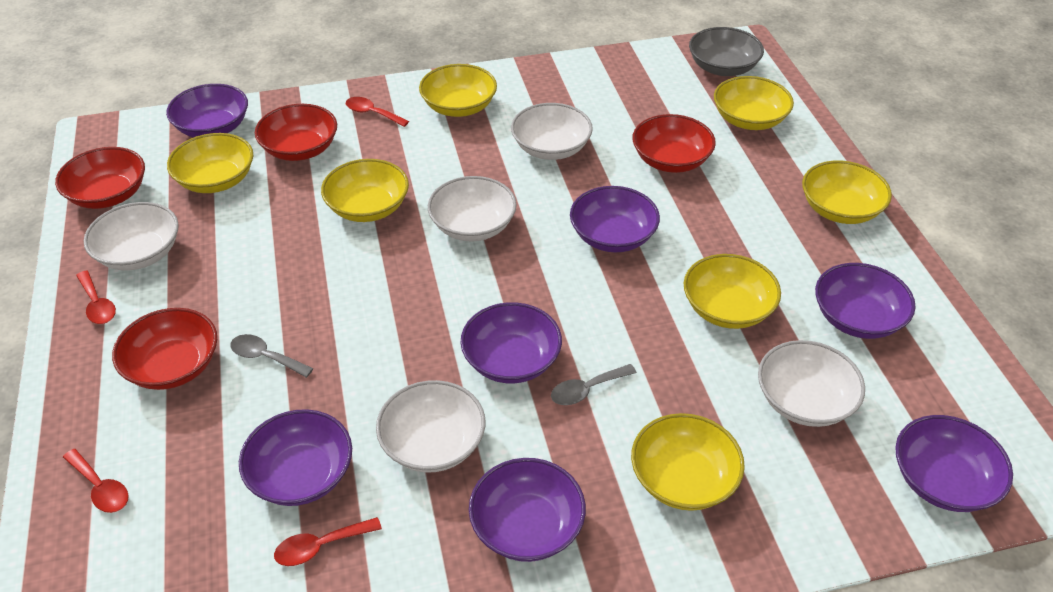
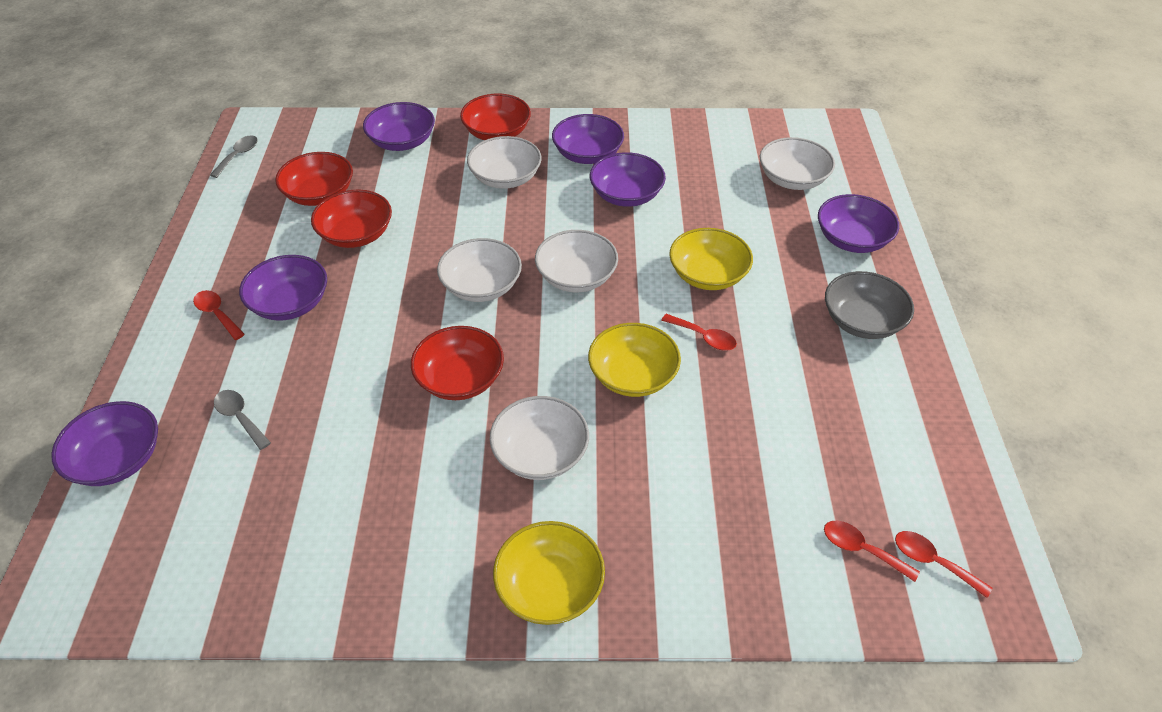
purple bowl: [166,84,248,138] [239,409,352,506] [461,302,562,384] [469,458,586,562] [570,186,660,252] [815,263,916,339] [895,415,1013,512] = 7 -> [51,401,158,486] [239,255,327,321] [363,102,435,151] [552,114,624,164] [590,152,666,207] [818,194,899,253] = 6
yellow bowl: [167,133,253,193] [321,159,409,222] [419,64,497,117] [631,413,745,511] [684,254,781,329] [714,76,794,130] [802,160,892,224] = 7 -> [493,521,605,625] [588,323,681,397] [669,228,753,290] = 3

